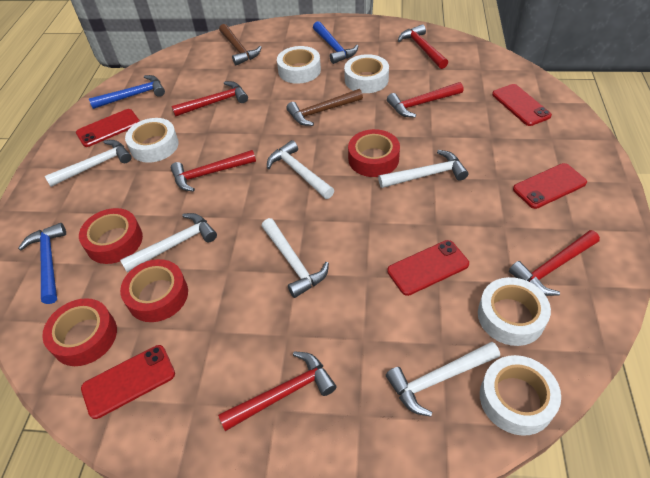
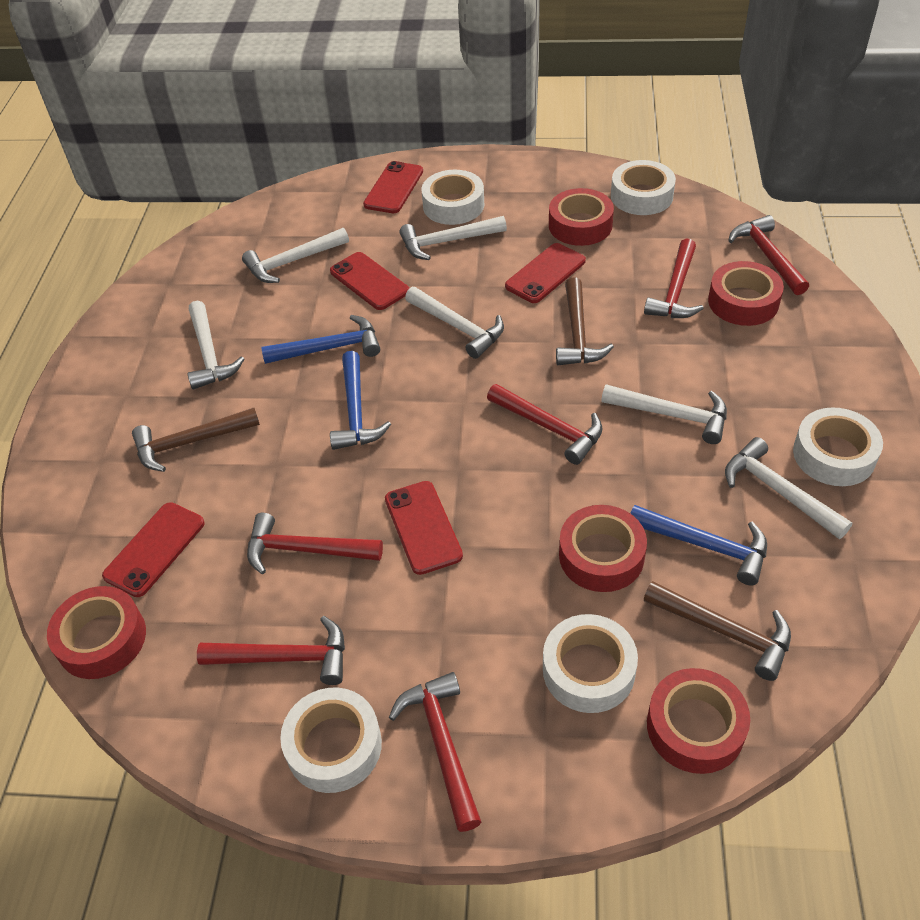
brown hammer: [219,24,262,65] [286,89,363,126] = 2 -> [132,408,260,472] [556,278,614,365] [644,581,791,681] = 3
red tape: [42,298,117,366] [79,208,143,264] [120,259,188,322] [348,129,400,177] = 4 -> [47,586,146,679] [549,188,614,246] [559,505,647,592] [647,668,750,774] [708,261,784,326] = 5

